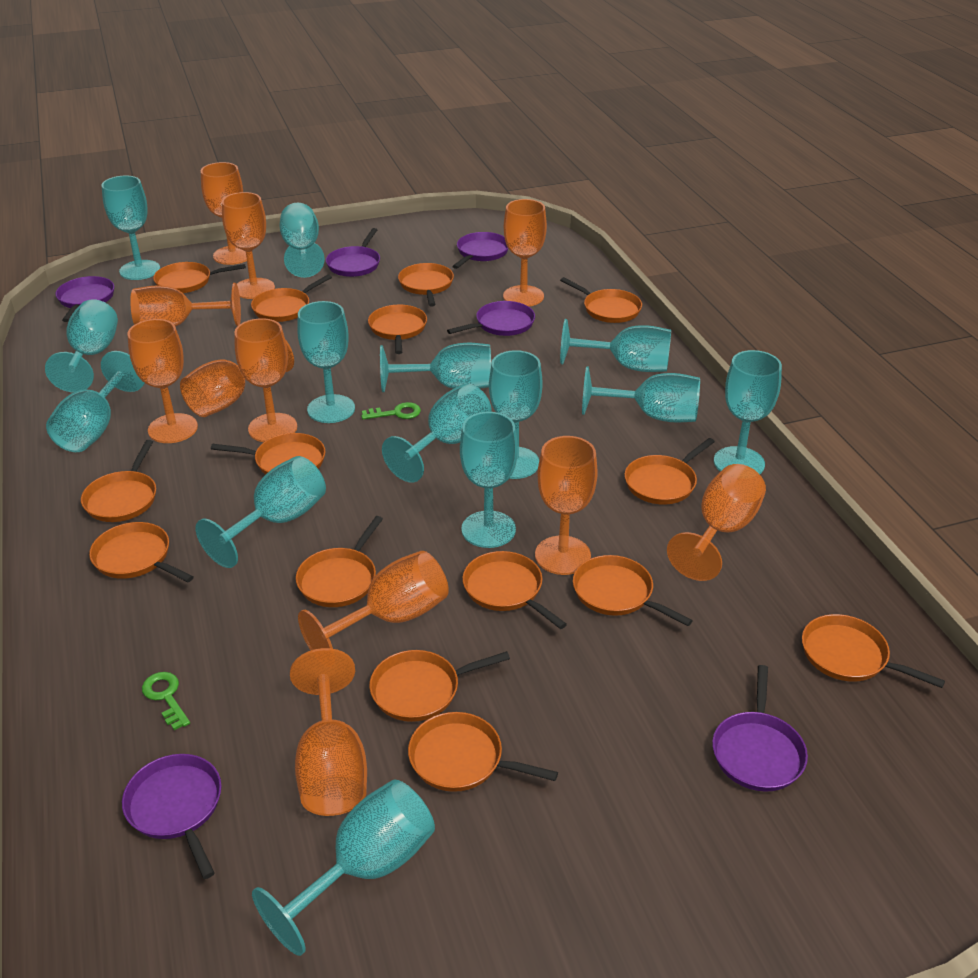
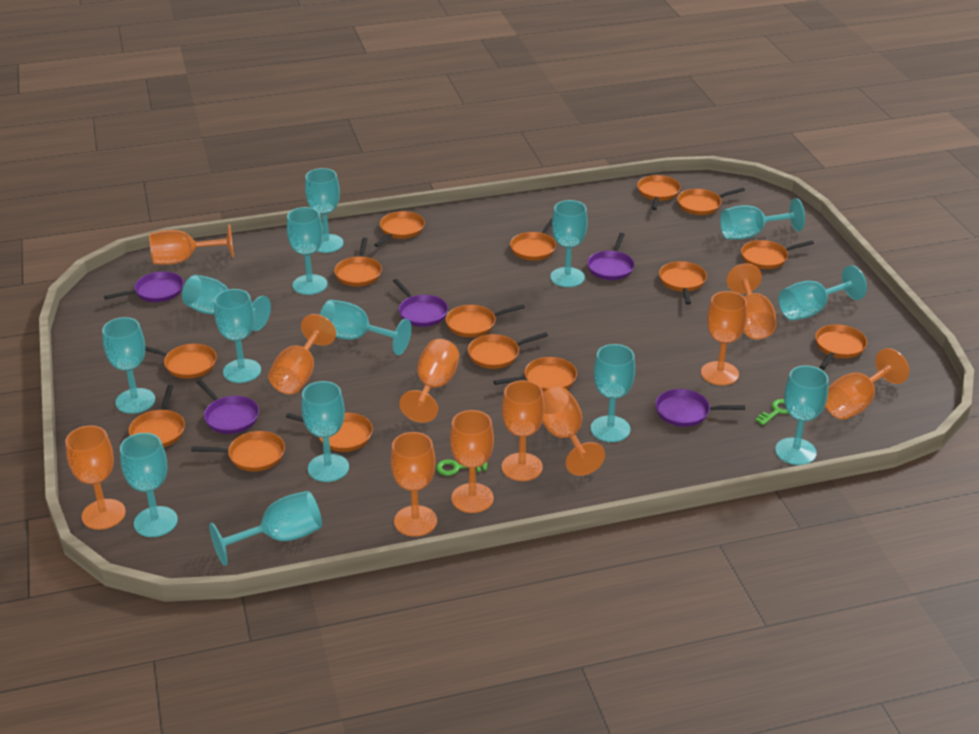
purple pan: [55,276,114,322] [122,754,221,879] [326,228,380,277] [447,301,535,336] [452,232,508,269] [712,665,808,792] = 6 -> [104,272,184,302] [196,380,259,434] [393,279,448,327] [587,233,634,280] [655,389,745,427] = 5

